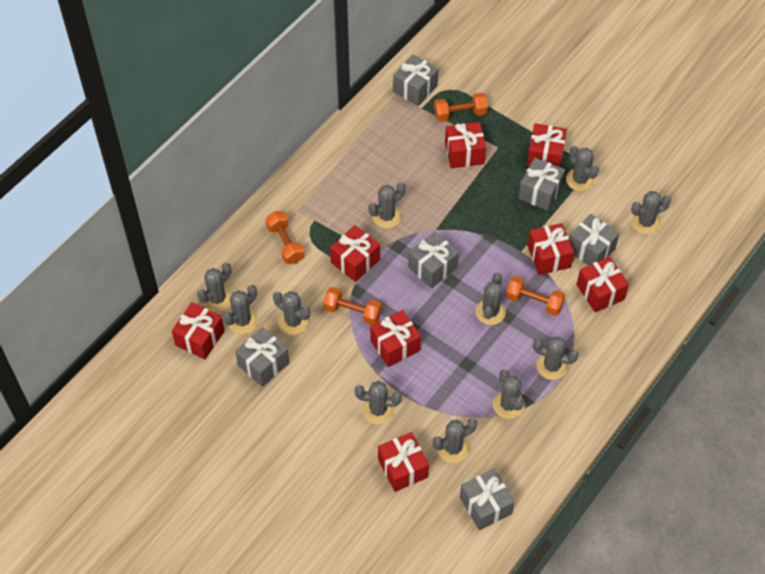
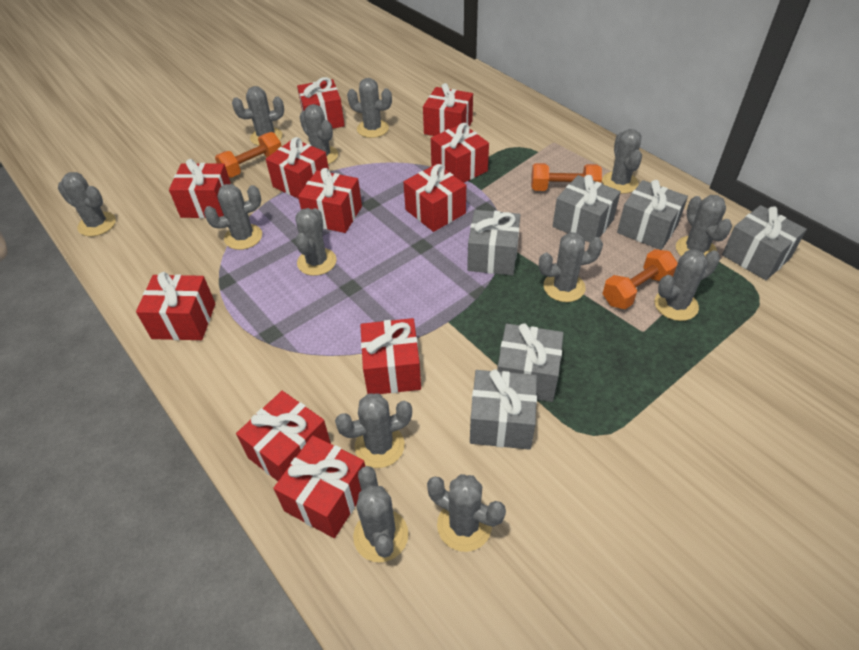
grey cactus: [197,263,232,312] [223,285,258,334] [273,291,310,335] [355,381,402,424] [368,183,405,228] [433,418,477,463] [475,273,506,325] [493,369,524,419] [533,336,578,380] [566,146,599,191] [631,191,671,235] = 11 -> [58,172,116,236] [204,184,262,250] [232,86,284,146] [295,208,336,276] [299,104,338,164] [335,393,412,468] [347,78,392,138] [353,466,408,562] [427,474,506,552] [539,232,603,302] [602,129,642,194] [655,250,720,321] [676,195,732,256] = 13
orange dumbbell: [266,211,304,264] [323,287,382,325] [434,93,488,122] [506,276,565,316] = 4 -> [215,132,282,178] [531,163,602,191] [603,249,678,309] = 3
red gift: [172,302,225,360] [330,225,380,282] [370,310,421,367] [378,432,429,492] [445,122,486,168] [527,123,567,167] [527,223,574,275] [577,257,629,313] = 8 -> [136,272,215,340] [169,159,231,218] [236,391,331,481] [266,137,329,199] [273,435,365,538] [297,77,345,129] [298,168,362,233] [360,318,421,394] [403,164,466,232] [423,83,473,136] [431,123,489,183] = 11

